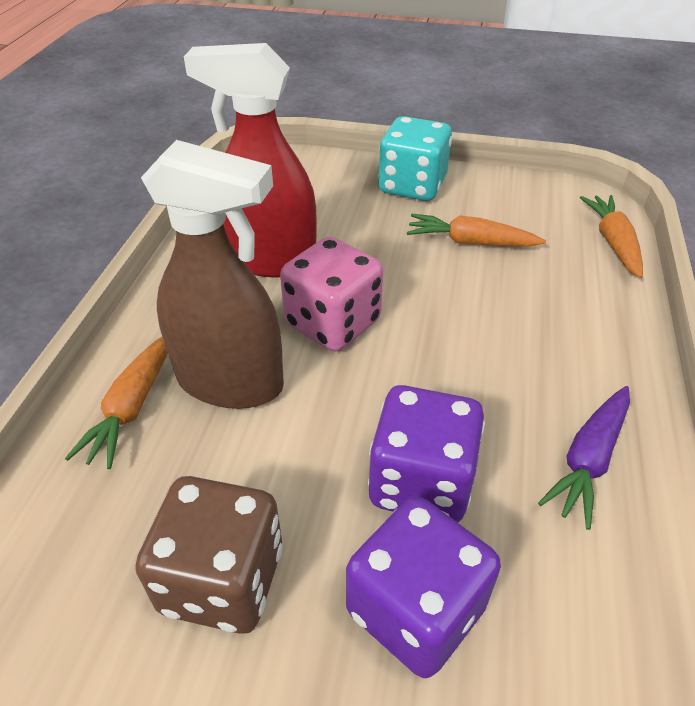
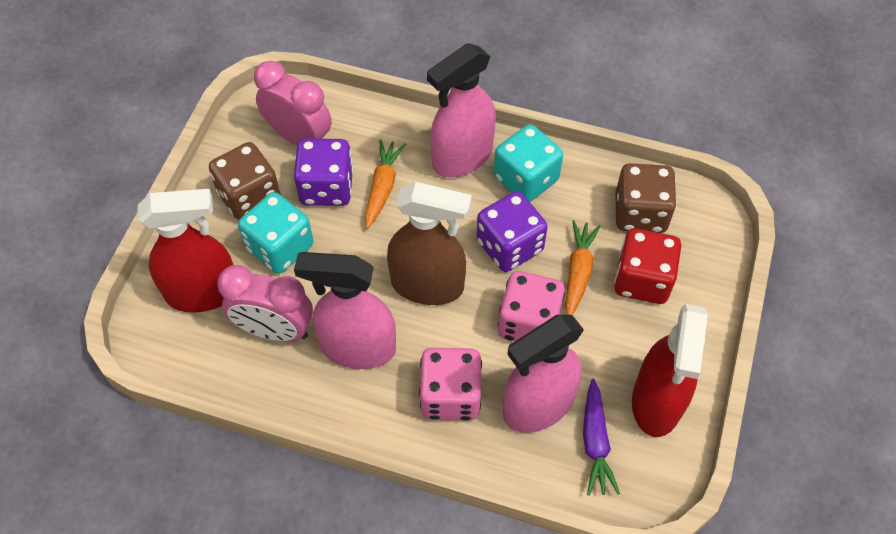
brown dice: [135,476,282,634] = 1 -> [209,142,281,220] [616,163,677,233] = 2
orange carrot: [65,337,168,469] [407,214,546,246] [580,195,643,278] = 3 -> [365,140,406,229] [565,220,601,315] = 2
pink clock: none = 0 -> [217,265,313,342] [254,61,332,145] = 2
pink dice: [280,237,383,351] = 1 -> [419,348,482,420] [498,271,565,342] = 2
pink spray bottle: none = 0 -> [294,252,396,369] [427,43,496,177] [503,314,584,433] = 3
red dice: none = 0 -> [614,228,681,304] = 1
red spray bottle: [184,43,317,278] = 1 -> [138,189,233,313] [632,304,708,437] = 2
turquoise dice: [378,116,452,201] = 1 -> [238,192,314,274] [494,124,563,202] = 2

